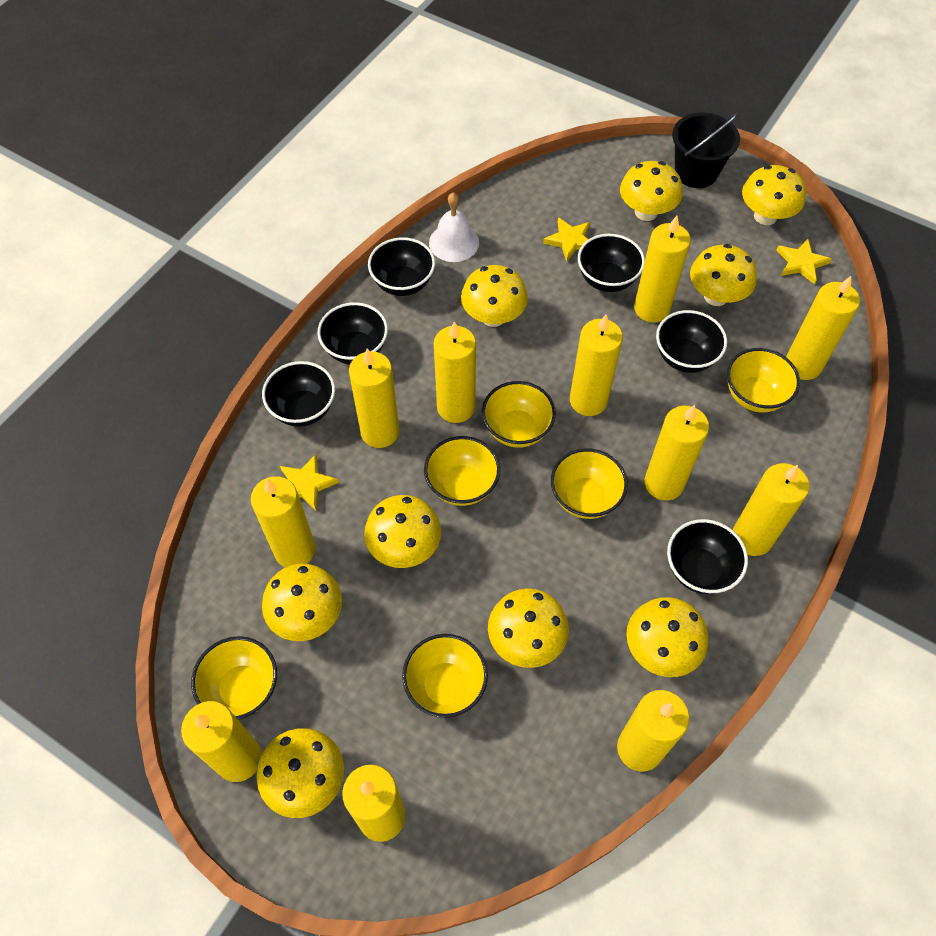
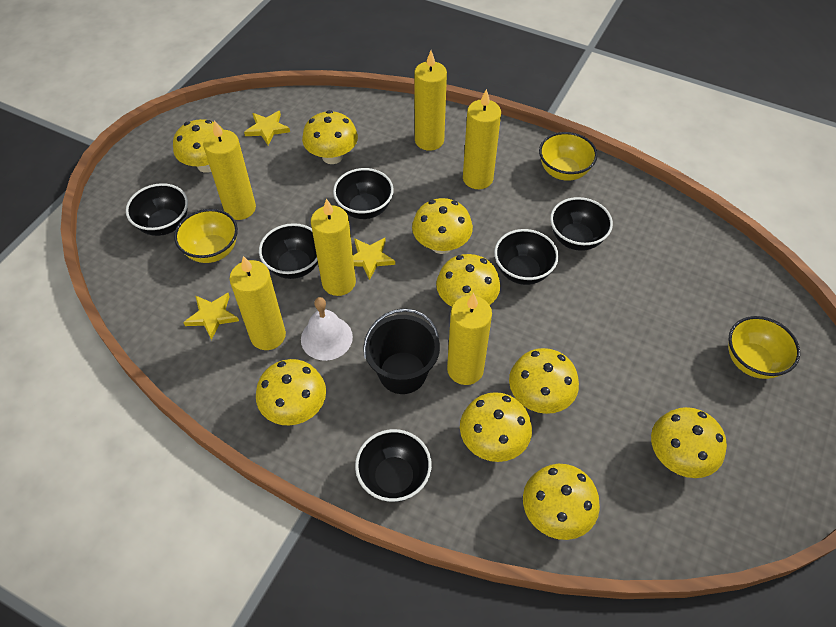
yellow bowl: [191,636,277,720] [402,634,488,718] [424,436,500,506] [482,381,556,448] [551,448,628,519] [727,348,800,413] = 6 -> [174,209,238,263] [539,132,598,181] [728,316,800,379] = 3
yellow candle: [181,701,262,782] [251,476,315,567] [342,764,405,842] [349,348,400,448] [434,321,476,423] [570,315,623,416] [617,690,689,772] [634,216,691,323] [644,405,709,501] [733,463,809,556] [786,276,860,380] = 11 -> [203,120,256,220] [230,256,286,350] [311,199,356,296] [414,50,447,151] [447,293,492,385] [463,89,501,189] = 6

